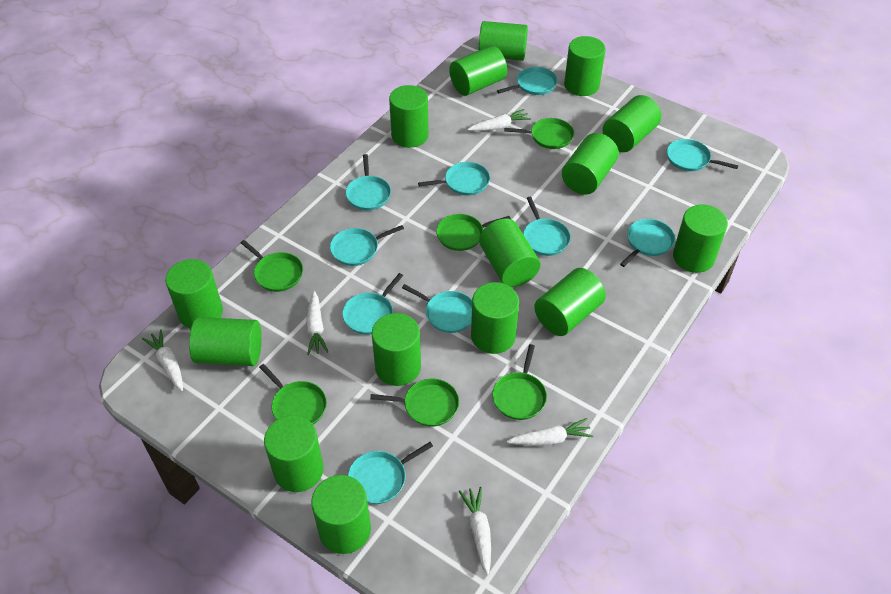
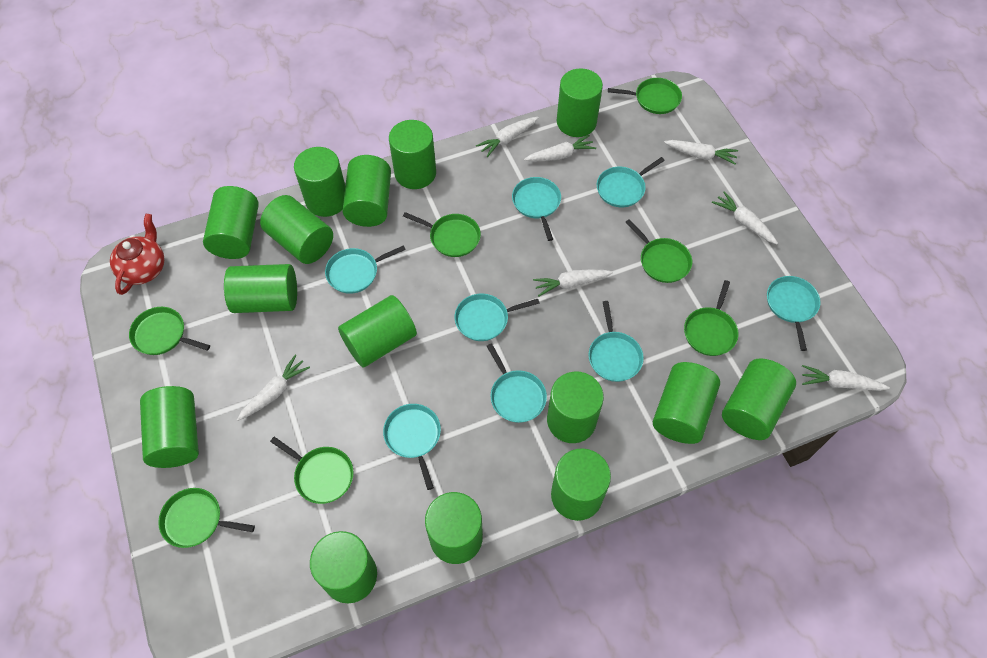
green pan: [240,240,303,292] [259,364,327,425] [370,379,459,427] [436,214,511,251] [492,344,547,420] [505,118,574,149] = 6 -> [129,307,210,355] [158,488,255,548] [270,437,354,504] [403,212,481,257] [608,78,682,114] [626,219,692,283] [684,280,739,356] = 7
red teapot: none = 0 -> [110,214,164,295] = 1
turquoise pan: [330,225,404,266] [342,273,403,335] [345,154,391,210] [348,442,433,504] [402,284,472,333] [418,162,490,196] [497,67,557,95] [523,197,571,256] [620,219,675,267] [667,139,738,171] = 10 -> [325,245,406,294] [383,404,441,490] [455,294,540,341] [487,343,547,423] [512,177,561,241] [589,301,644,382] [597,157,665,207] [767,276,821,351] = 8
white carrot: [142,329,183,391] [306,291,328,355] [459,487,491,575] [467,109,531,131] [507,418,593,446] = 5 -> [237,355,310,421] [476,117,539,157] [524,135,596,162] [533,269,613,297] [664,140,738,165] [712,191,778,244] [802,365,890,391] = 7

